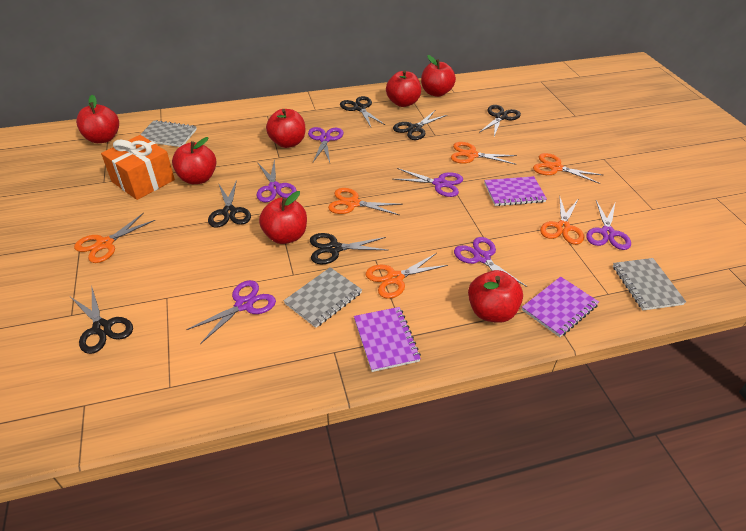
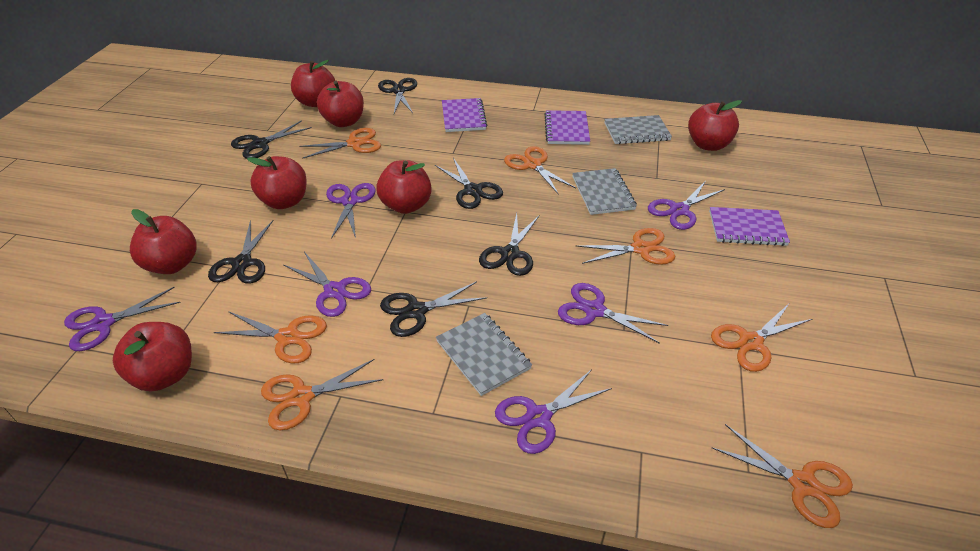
orange gift: [101,135,175,200] = 1 -> none = 0
orange scissors: [74,213,155,263] [328,188,403,215] [366,253,448,299] [451,142,517,165] [533,153,602,184] [540,196,584,245] = 6 -> [214,311,327,363] [261,359,383,430] [299,128,381,159] [504,146,576,195] [576,228,675,265] [711,304,812,372] [712,424,853,528] = 7

